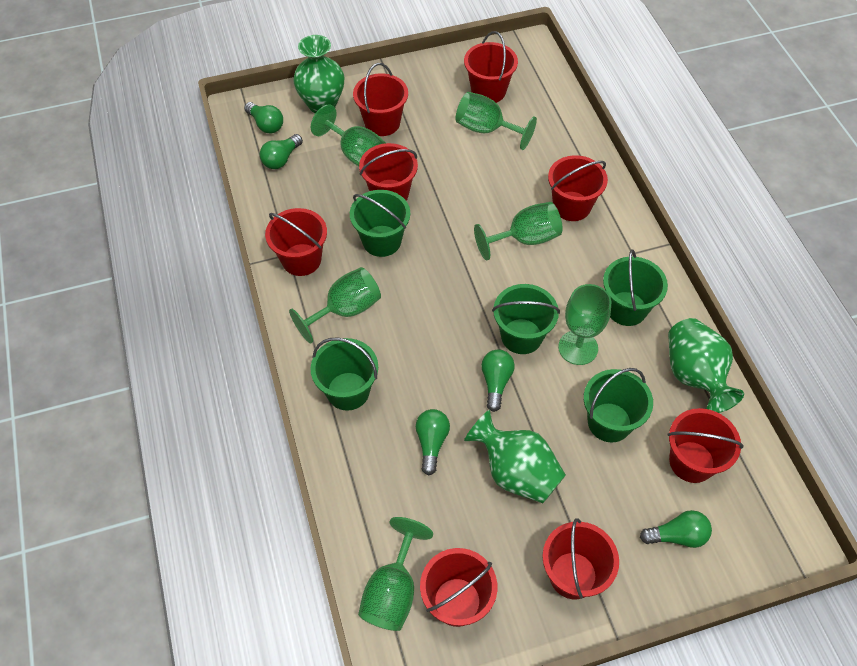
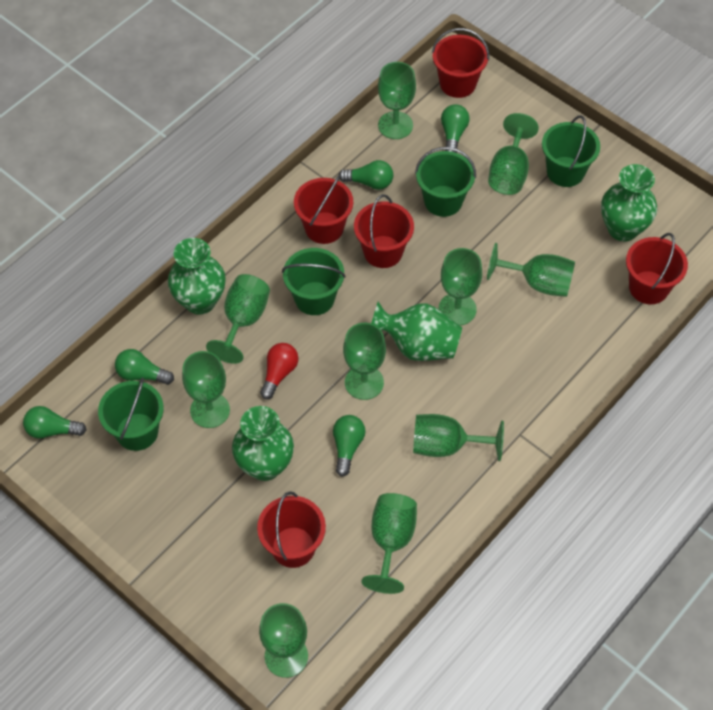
green bucket: [311,338,378,411] [350,190,410,257] [492,284,560,354] [584,368,653,443] [603,249,668,326] = 5 -> [98,377,164,451] [282,248,346,315] [415,147,476,217] [542,115,600,187] = 4
green goblet: [289,267,381,344] [311,104,386,166] [358,517,433,631] [456,92,537,150] [474,202,563,260] [558,284,611,365] = 6 -> [182,351,230,428] [206,274,270,364] [259,603,308,678] [343,323,386,400] [362,493,417,594] [378,62,416,139] [413,414,504,461] [439,248,482,325] [487,243,575,297] [488,113,539,195] = 10
green vase: [293,35,344,113] [464,410,566,503] [668,318,744,413] = 3 -> [168,238,226,315] [232,406,294,481] [371,302,462,361] [601,164,657,241] = 4
red bucket: [265,208,327,276] [353,63,408,136] [359,143,418,201] [420,548,497,627] [464,31,518,103] [542,518,619,599] [548,155,608,221] [667,408,744,483] = 8 -> [257,491,326,568] [294,175,353,244] [354,194,414,268] [432,28,489,98] [626,233,688,304] = 5
red light bulb: none = 0 -> [260,343,298,399] = 1

